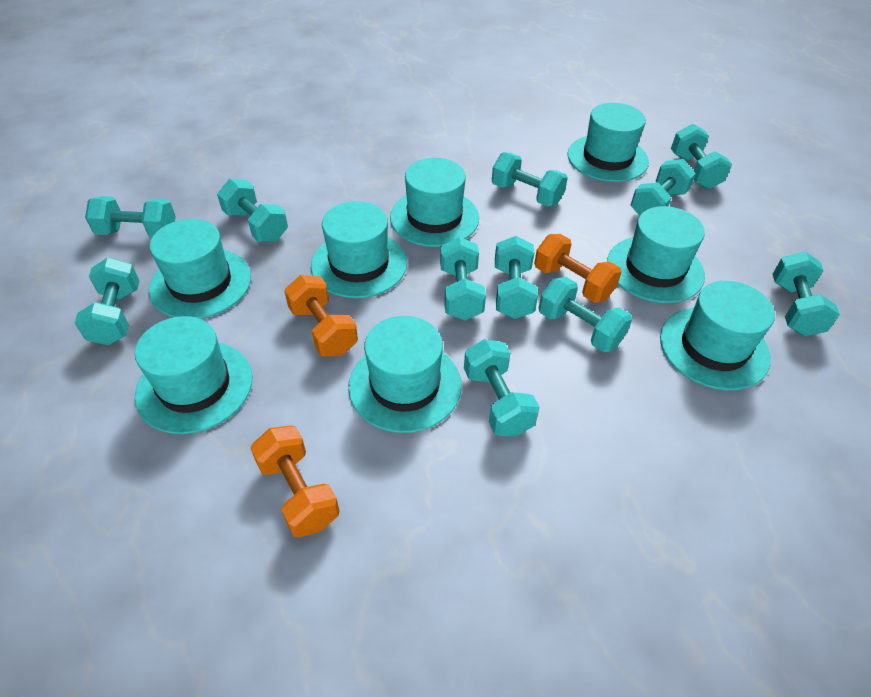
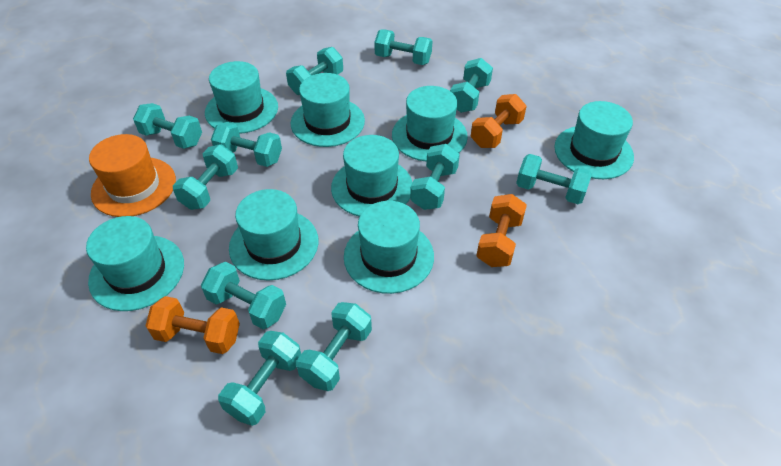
orange hat: none = 0 -> [89,134,176,217] = 1

